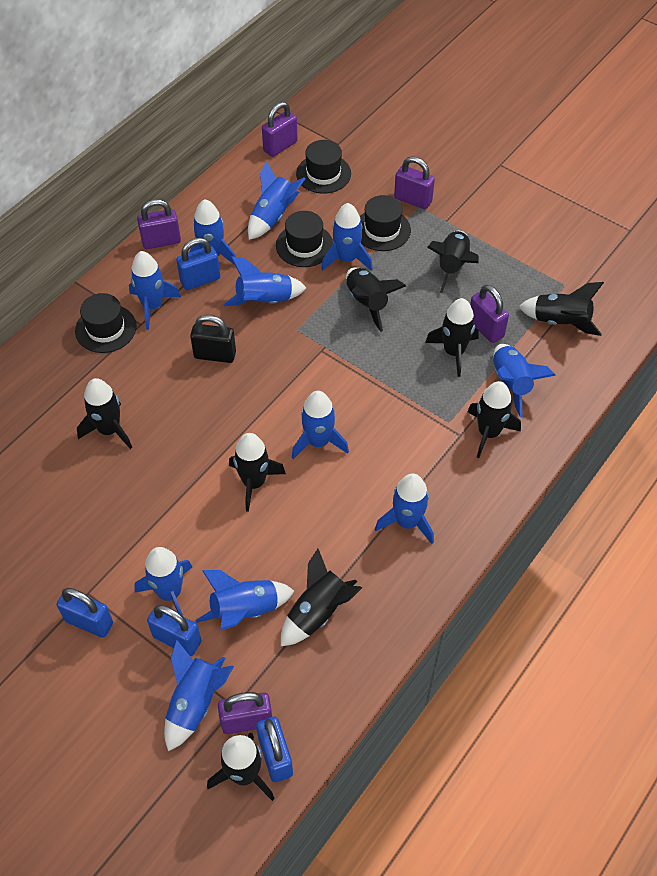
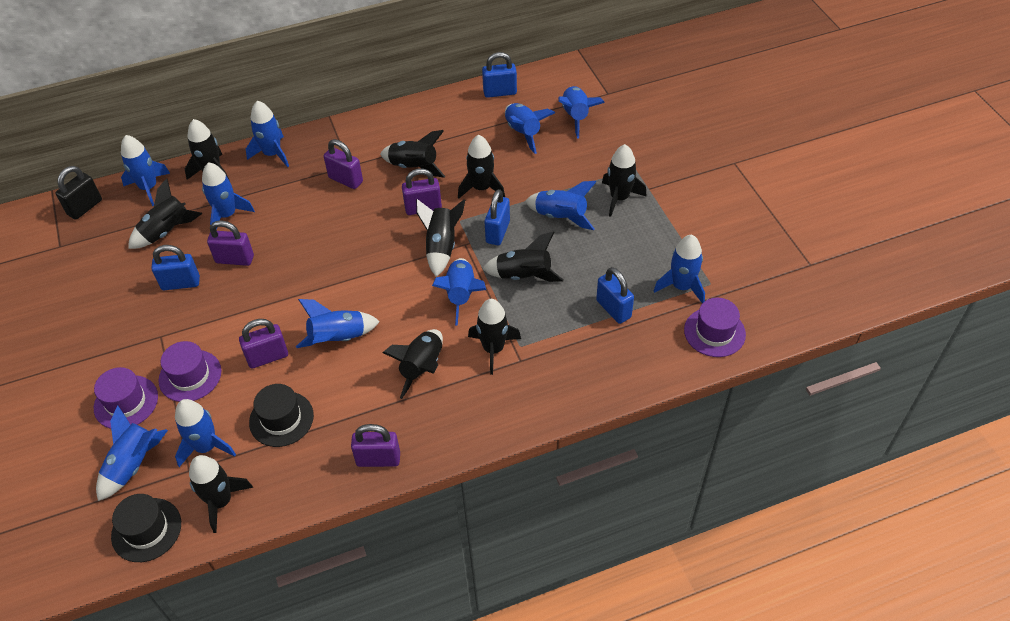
black hat: [75,293,136,353] [276,211,333,267] [296,140,351,194] [360,195,411,251] = 4 -> [111,494,181,562] [249,384,314,447] = 2
black rocket: [77,378,132,449] [207,733,275,801] [229,433,286,512] [281,549,362,646] [346,267,406,332] [425,298,479,377] [427,231,479,293] [467,381,521,458] [518,282,604,336] = 9 -> [128,178,202,249] [185,119,230,181] [189,455,253,533] [380,130,446,178] [382,329,443,399] [416,199,465,277] [458,135,505,199] [468,299,521,375] [483,231,564,282] [602,144,647,217] = 10
purple hat: none = 0 -> [94,367,158,429] [158,341,221,402] [684,298,746,357] = 3

